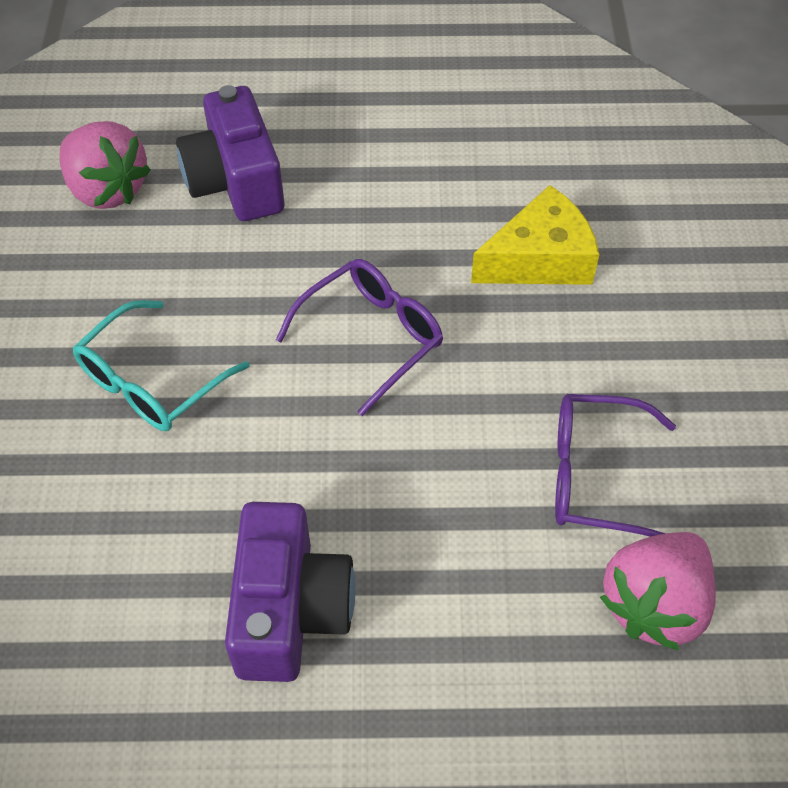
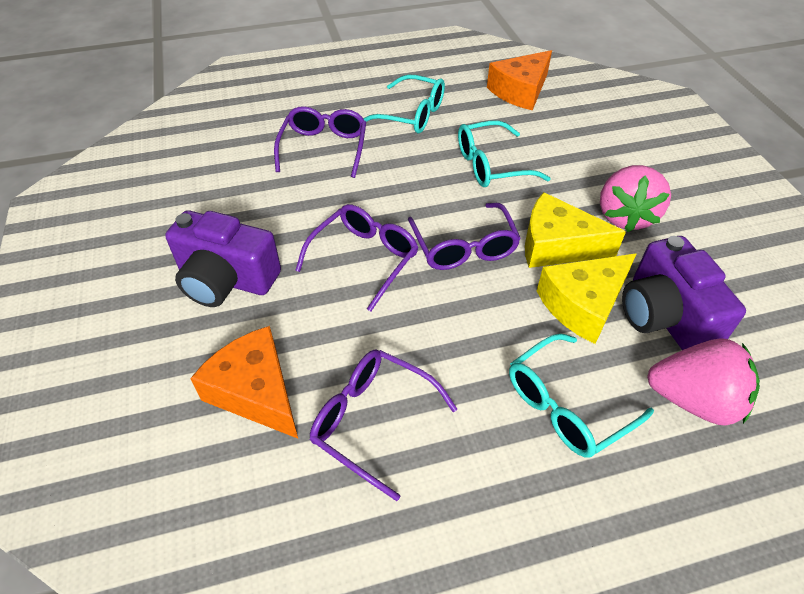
orange cheese: none = 0 -> [190,326,298,439] [487,50,552,111] = 2
purple glasses: [276,259,443,416] [555,394,676,537] = 2 -> [274,106,366,178] [295,204,418,312] [310,349,457,501] [408,203,521,270] = 4
turquoise glasses: [73,300,250,431] = 1 -> [363,74,445,134] [458,120,551,187] [509,334,654,458] = 3
yellow cheese: [471,185,599,285] = 1 -> [525,192,626,268] [537,254,636,344] = 2

